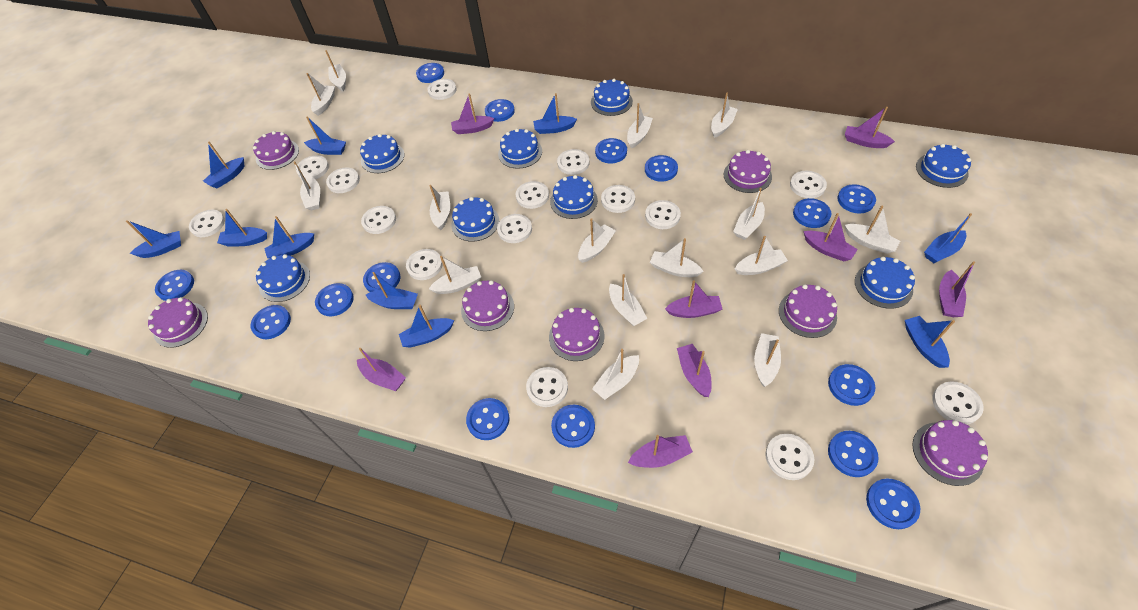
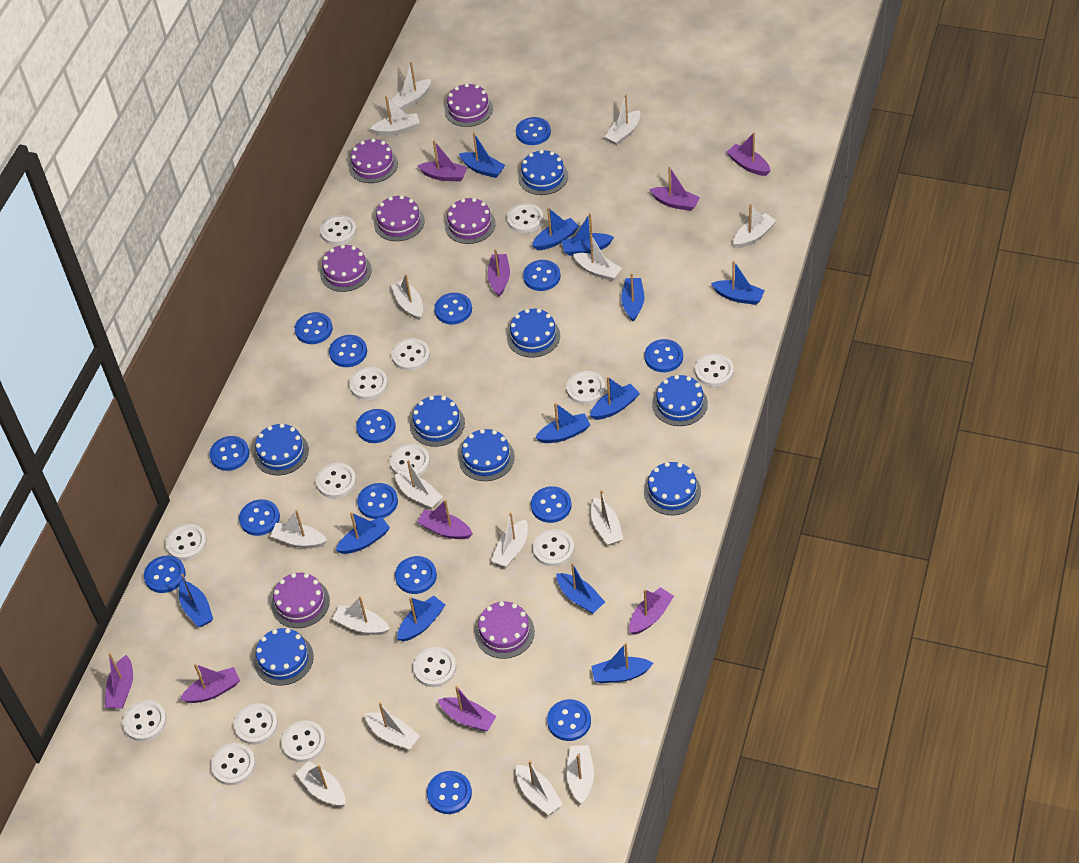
blue boat: [126,220,181,258] [203,142,244,188] [217,209,267,246] [264,216,314,259] [304,117,346,155] [366,272,418,309] [399,305,454,348] [533,93,577,134] [905,316,955,368] [924,213,972,263] = 10 -> [179,574,213,627] [336,512,390,554] [397,595,445,642] [459,133,505,178] [532,208,579,250] [535,403,590,443] [556,563,605,614] [561,213,614,256] [590,377,640,420] [591,643,653,683] [621,273,645,321] [711,261,765,305] = 12
purple boat: [357,348,406,391] [451,93,494,134] [628,435,693,468] [665,280,722,318] [677,344,712,397] [803,213,858,261] [845,107,895,148] [939,261,975,317] = 8 -> [105,653,133,709] [180,664,240,703] [417,141,467,182] [417,500,473,539] [438,686,496,731] [487,249,510,297] [629,587,674,635] [649,167,700,211] [727,133,770,176] = 9

